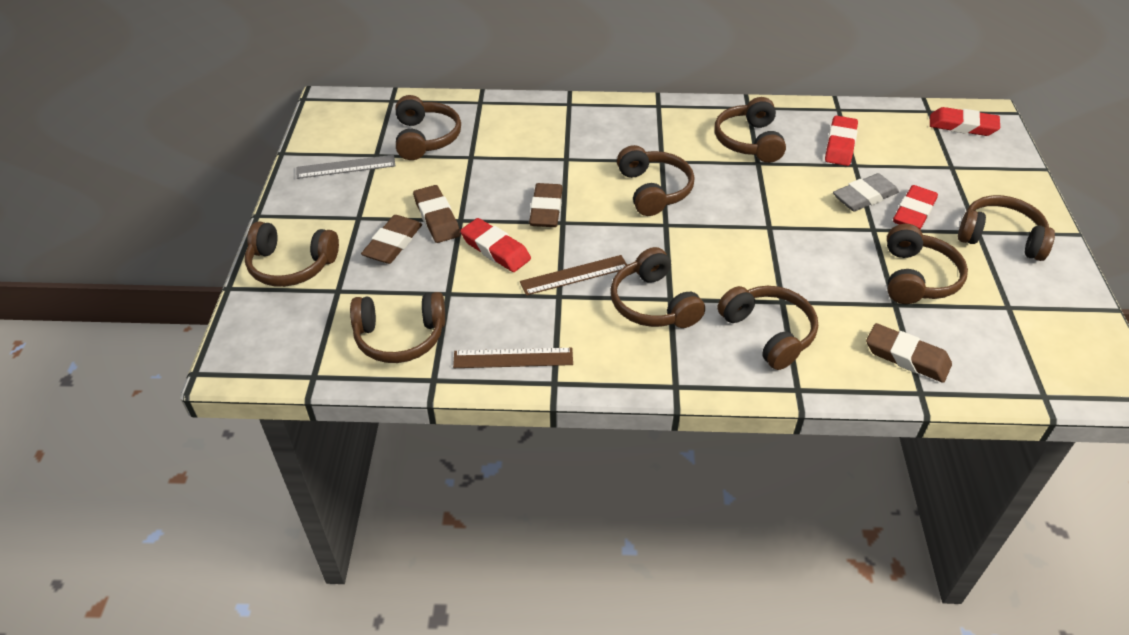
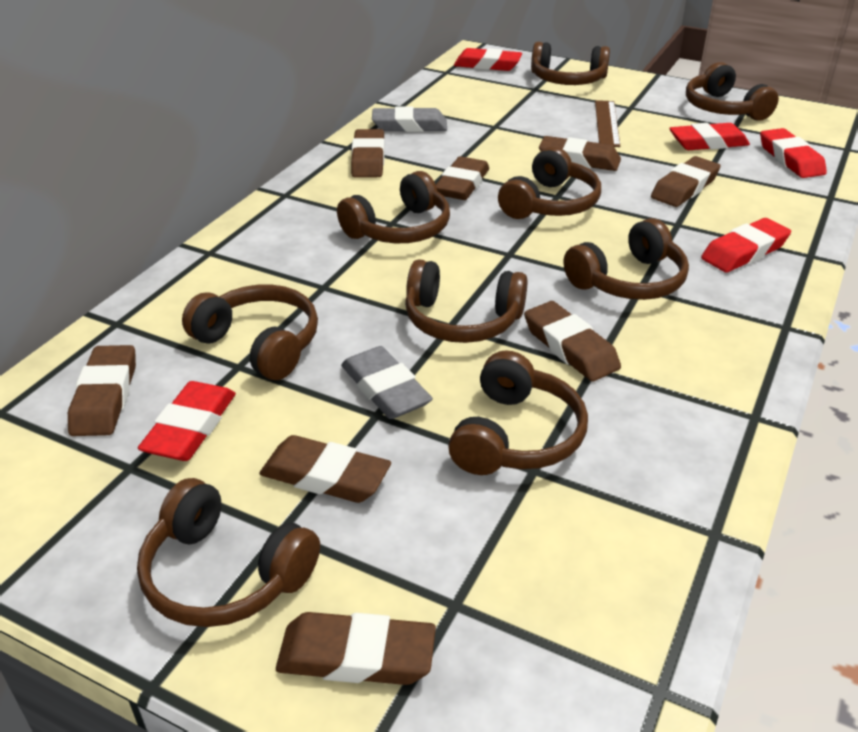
brown eraser: [361,215,422,264] [413,185,460,243] [529,183,563,227] [866,323,952,383] = 4 -> [68,345,136,436] [259,435,391,503] [276,612,436,685] [351,129,385,178] [436,156,489,200] [524,301,621,381] [539,136,621,171] [651,156,721,207] = 8
brown ruler: [453,348,573,368] [520,255,627,295] = 2 -> [595,100,620,147] = 1
grey eraser: [833,173,899,212] = 1 -> [341,346,433,419] [372,106,447,132] = 2
grey ruler: [297,155,395,179] = 1 -> none = 0
red eraser: [460,218,531,272] [825,115,858,166] [893,185,938,230] [930,107,1000,136] = 4 -> [138,381,236,461] [454,48,522,71] [669,123,750,150] [701,218,791,273] [760,128,827,178] = 5

